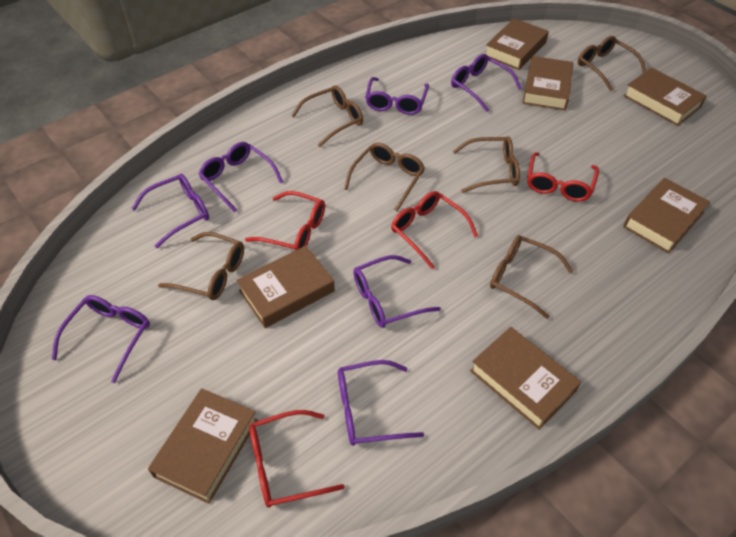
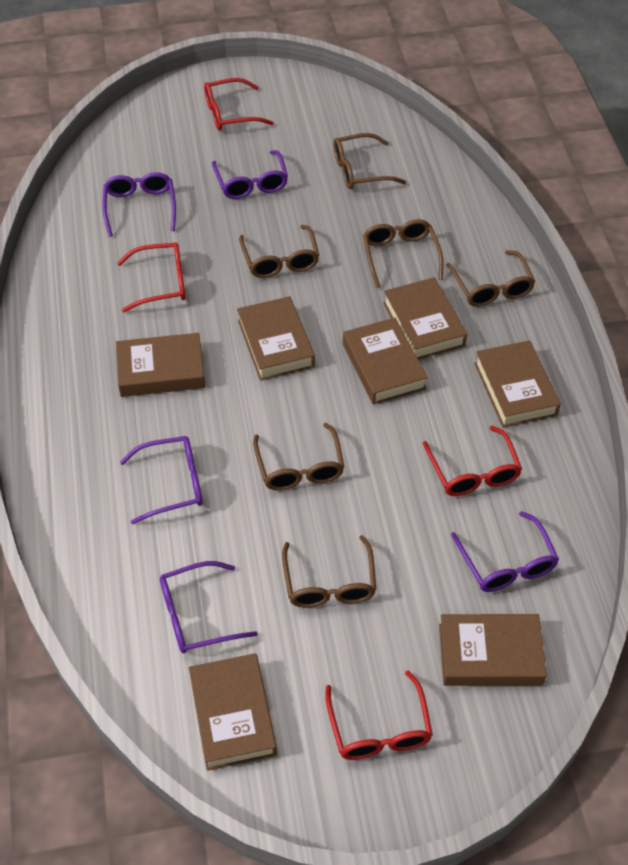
purple glasses: [52,295,150,383] [131,174,209,248] [198,142,283,212] [338,360,424,446] [353,255,441,328] [365,77,429,115] [451,54,522,112] = 7 -> [102,172,176,237] [120,436,203,524] [160,561,258,653] [212,150,288,199] [451,511,559,592] = 5

